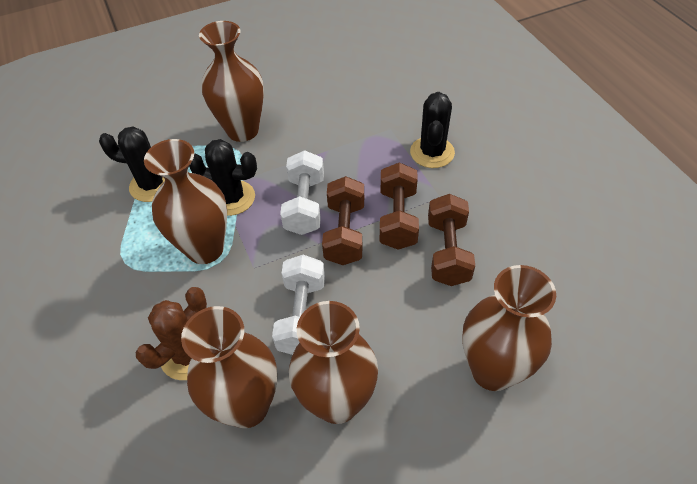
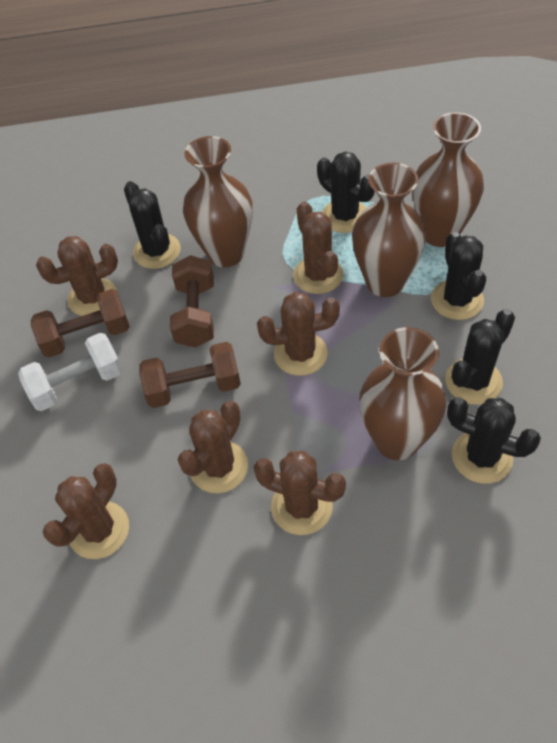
black cactus: [99,126,165,202] [189,139,257,216] [410,92,455,168] = 3 -> [124,181,181,269] [317,151,375,233] [431,232,486,320] [445,309,515,405] [447,397,541,484] = 5
brown cactus: [136,287,207,380] = 1 -> [36,236,118,316] [43,463,129,559] [178,401,248,493] [254,451,346,535] [257,292,340,376] [293,201,343,294] = 6
brown vase: [144,139,227,264] [181,306,277,428] [199,21,264,142] [289,301,378,424] [462,265,556,391] = 5 -> [183,136,252,268] [352,163,426,297] [359,327,446,460] [412,112,484,247] = 4
white dumbbell: [272,255,325,355] [280,150,324,235] = 2 -> [18,333,123,411] = 1

